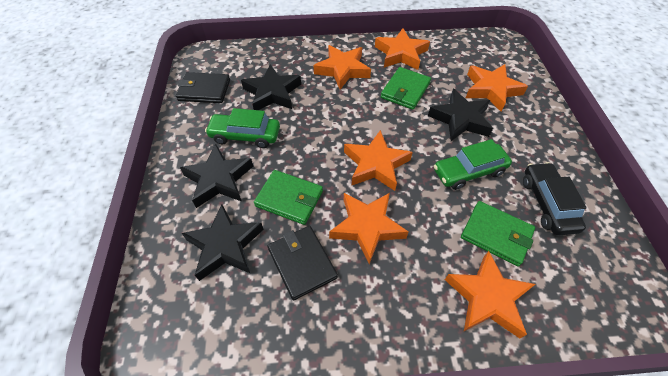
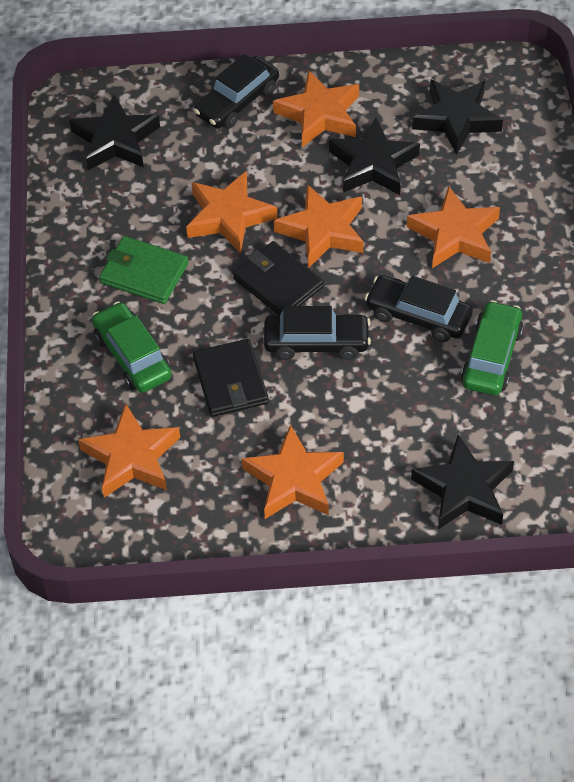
black car: [523,162,587,235] = 1 -> [194,54,279,129] [264,306,371,360] [364,275,473,342] = 3
green wallet: [254,170,323,225] [381,67,431,110] [461,201,535,267] = 3 -> [99,236,189,304] = 1

